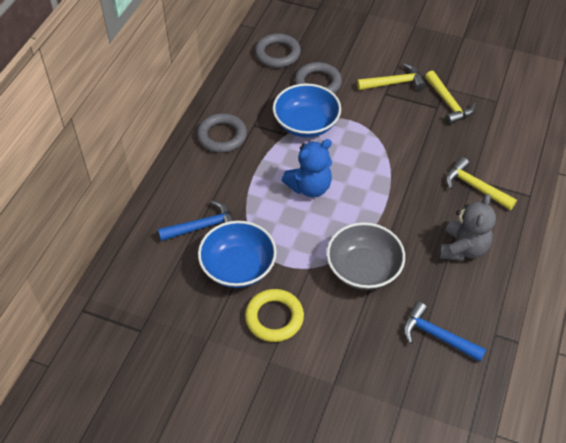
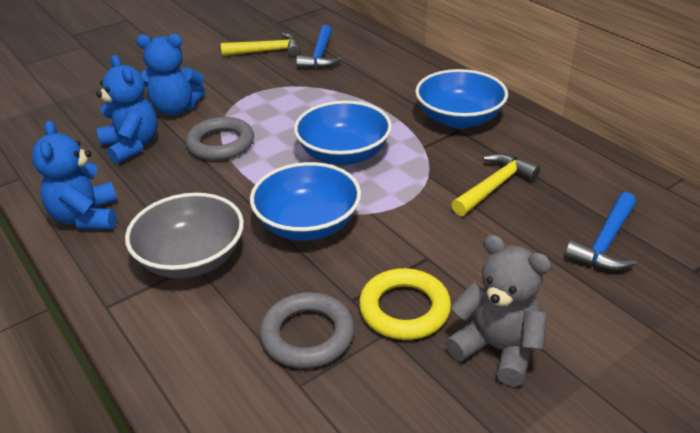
blue bowl: [198,221,277,288] [273,83,341,138] = 2 -> [250,162,361,241] [294,101,392,165] [415,69,508,129] = 3
blue teddy bear: [282,139,332,197] = 1 -> [32,121,117,229] [96,55,158,164] [136,34,205,115] = 3
grey ring: [197,113,247,153] [255,33,301,68] [295,62,342,94] = 3 -> [186,117,254,161] [260,292,354,369] = 2
yellow hammer: [357,63,426,90] [425,71,476,125] [446,157,517,210] = 3 -> [221,33,301,57] [451,153,540,216] = 2

